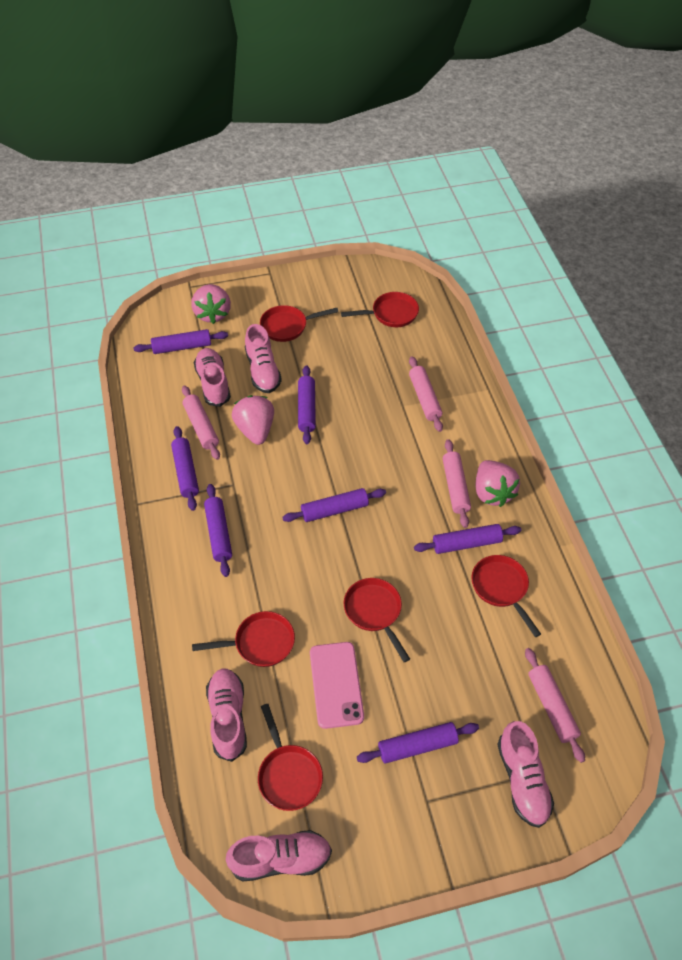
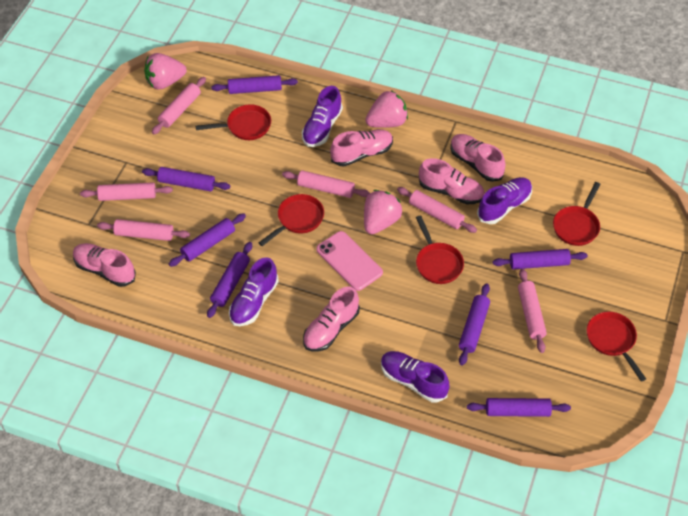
pink rolling pin: [182,386,220,460] [409,356,443,432] [443,439,471,528] [525,648,585,763] = 4 -> [80,182,173,201] [97,219,190,241] [152,77,206,135] [282,170,370,198] [397,187,477,233] [518,269,547,353] = 6
purple shoe: none = 0 -> [229,257,279,326] [302,86,343,147] [381,351,450,402] [477,177,532,224] = 4
red pan: [192,611,295,667] [258,704,323,811] [260,305,338,342] [341,292,419,327] [344,578,410,662] [471,555,541,637] = 6 -> [196,104,271,140] [259,194,324,246] [416,215,464,284] [553,182,600,246] [587,312,646,382] = 5

